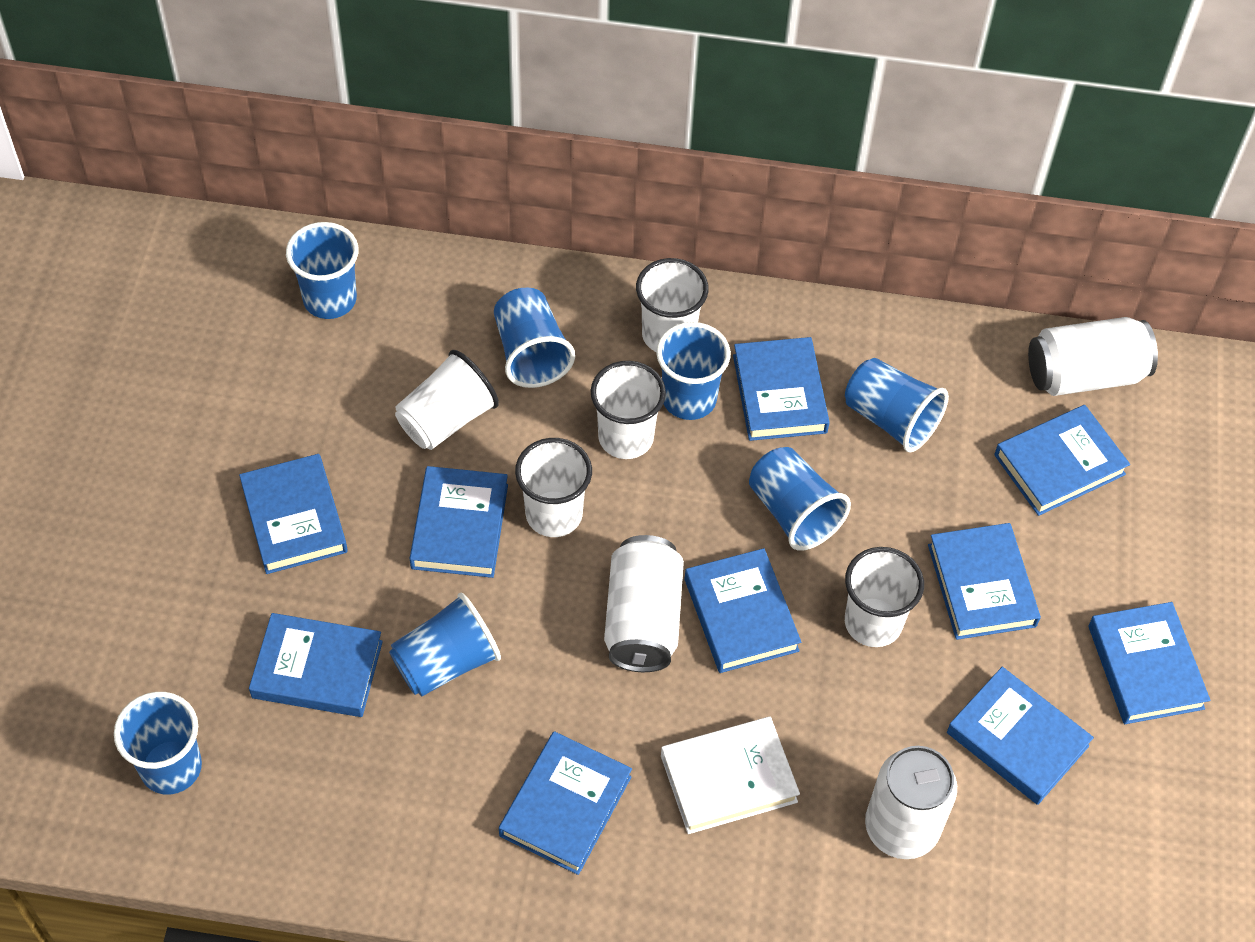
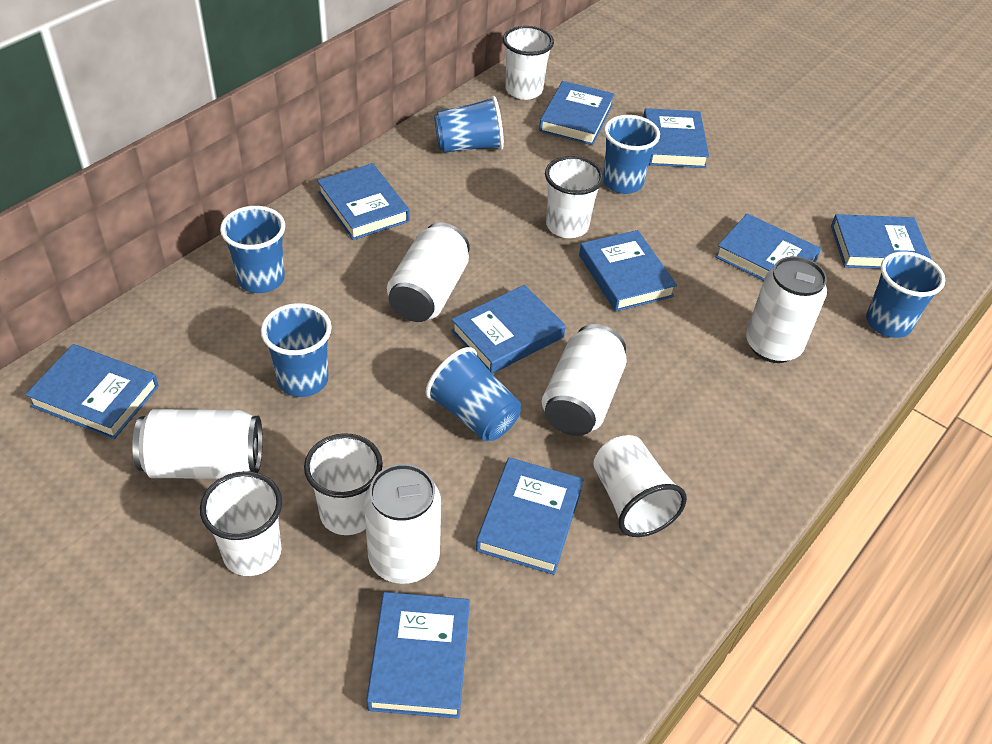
blue cup: [114,692,202,795] [286,222,358,319] [389,593,501,697] [494,288,575,388] [656,322,731,420] [749,447,851,551] [845,358,949,453] = 7 -> [220,206,285,293] [261,303,332,397] [426,347,521,441] [434,96,504,153] [603,115,660,194] [866,251,945,338] = 6
white book: [661,717,800,834] = 1 -> none = 0
white can: [604,535,684,672] [865,746,957,859] [1028,317,1158,396] = 3 -> [132,409,263,479] [364,464,441,584] [387,222,470,322] [542,324,627,436] [746,256,827,363] = 5

